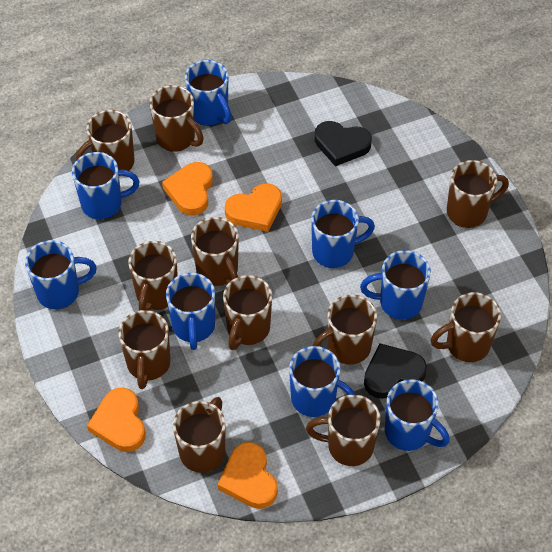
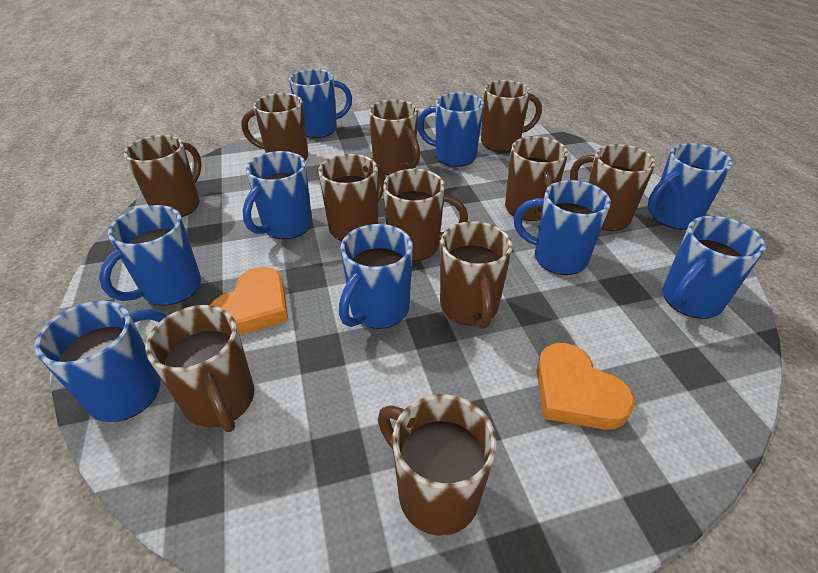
black heart: [315,121,372,166] [364,343,427,399] = 2 -> none = 0
blue mug: [25,240,97,309] [72,152,140,220] [166,273,215,350] [185,60,231,126] [289,346,355,417] [311,200,375,268] [360,250,431,320] [385,379,450,451] = 8 -> [35,301,167,422] [99,205,201,306] [243,151,312,239] [289,69,352,138] [339,224,413,329] [417,92,484,167] [514,180,611,275] [647,143,733,230] [662,216,766,319] = 9
orange heart: [87,387,146,452] [162,162,213,216] [218,442,278,509] [225,183,282,232] = 4 -> [211,267,288,335] [537,343,635,430] = 2

